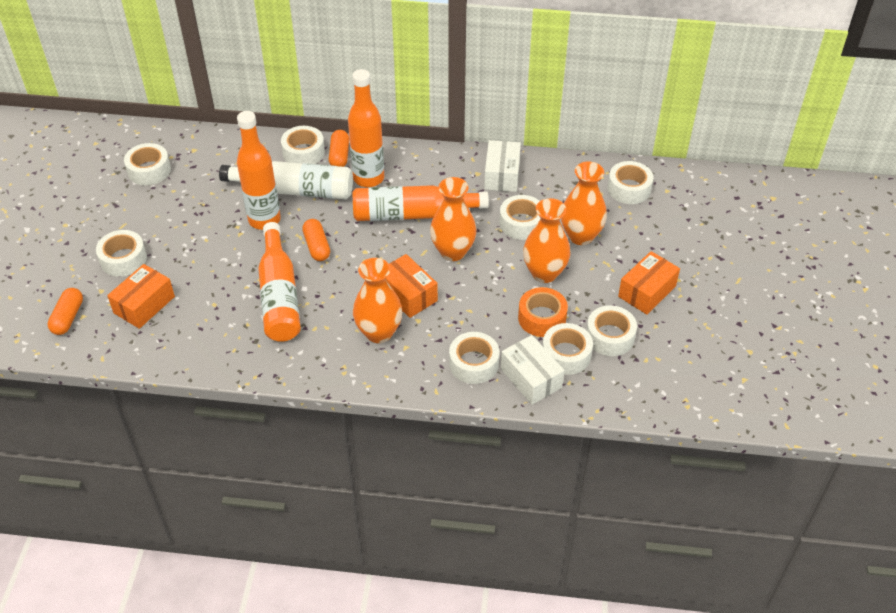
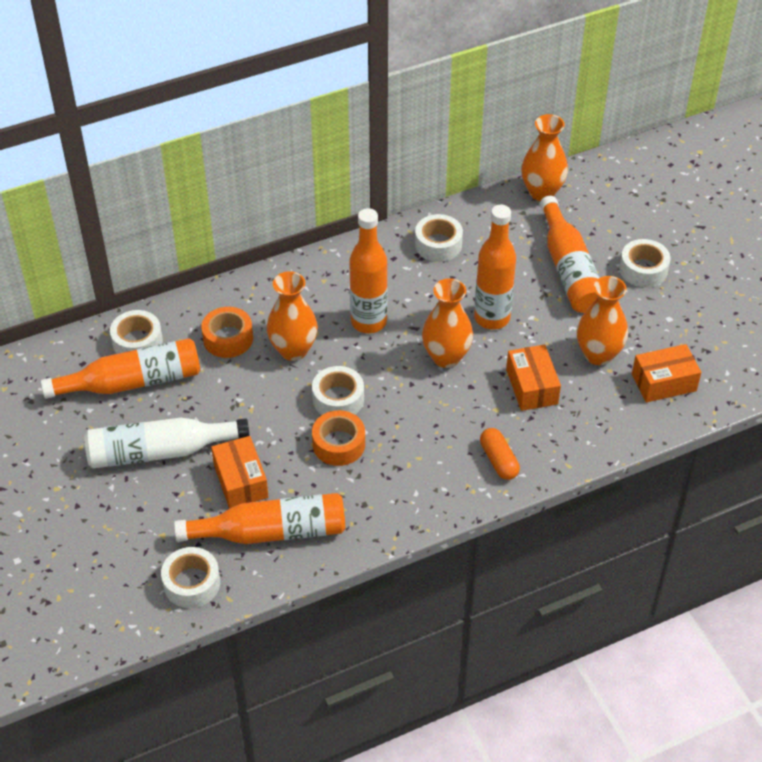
orange bottle: [237,111,281,230] [258,222,301,342] [348,69,384,187] [353,185,489,221] = 4 -> [41,338,200,399] [174,493,345,544] [349,208,388,333] [474,204,516,330] [540,196,600,313] = 5
orange capsule: [47,288,83,335] [302,219,330,261] [329,130,349,167] = 3 -> [480,428,520,480] = 1
orange tape: [518,287,568,337] = 1 -> [201,307,253,358] [312,410,365,466] = 2
white box: [484,140,521,192] [501,335,565,405] = 2 -> none = 0
white tape: [96,230,147,277] [124,143,171,185] [281,126,325,164] [449,332,499,384] [499,195,541,240] [543,323,593,375] [586,305,637,356] [607,161,653,204] = 8 -> [110,310,163,354] [161,547,220,608] [312,366,364,415] [415,214,463,262] [619,239,670,288] = 5

